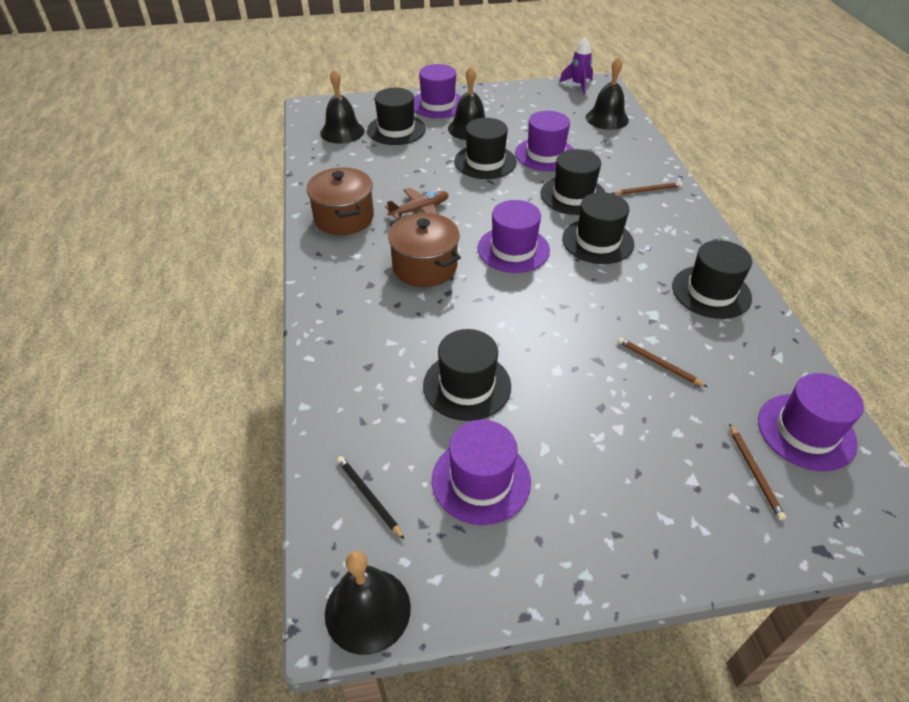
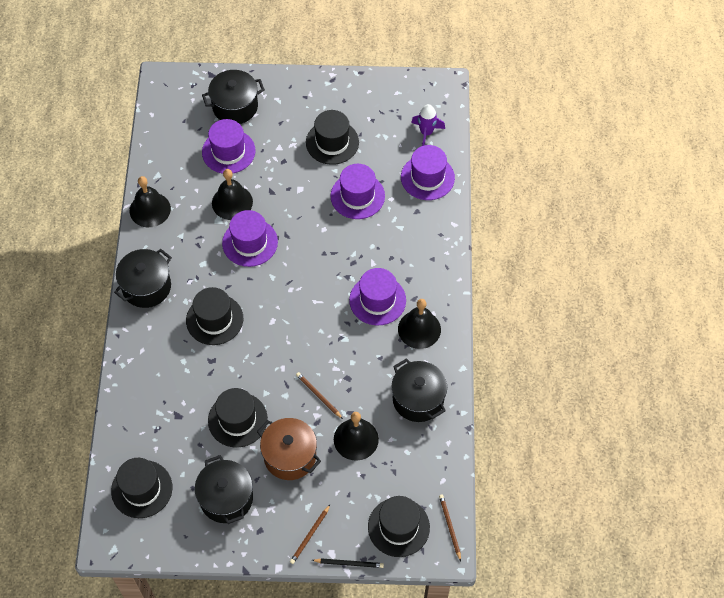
black hat: [367,88,426,145] [423,329,511,421] [454,118,516,179] [541,149,605,215] [562,192,634,264] [672,240,752,319] = 6 -> [111,458,172,518] [186,287,243,345] [208,388,268,448] [306,110,359,165] [368,496,430,557] = 5
black pot: none = 0 -> [114,249,172,308] [195,455,253,524] [202,70,265,124] [392,358,447,422] = 4
brown plane: [385,188,449,220] = 1 -> none = 0
brown pot: [306,167,374,235] [388,213,461,287] = 2 -> [257,418,321,480] = 1

